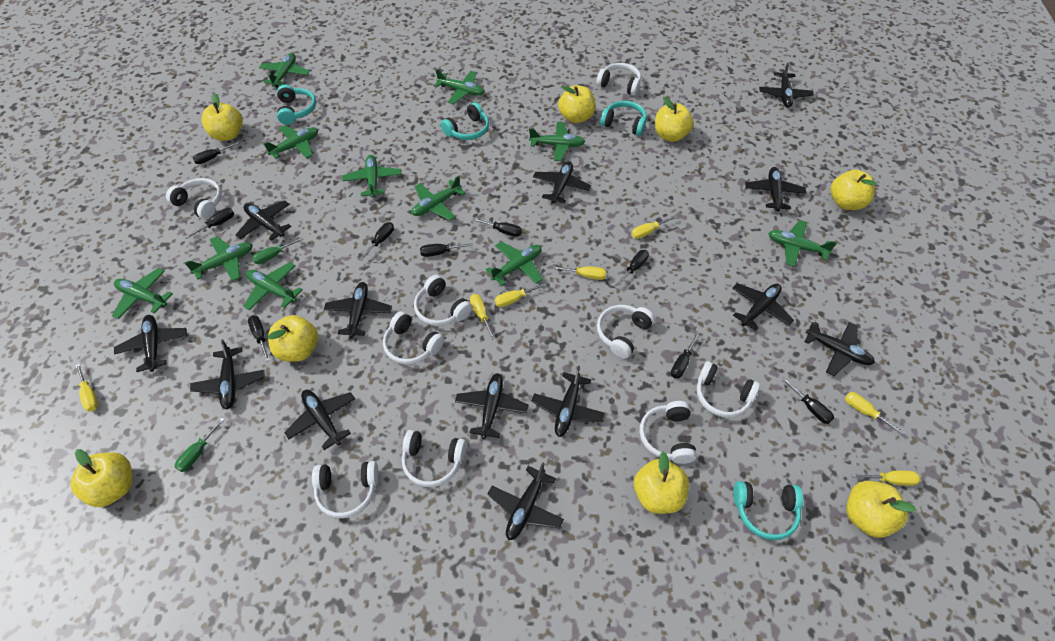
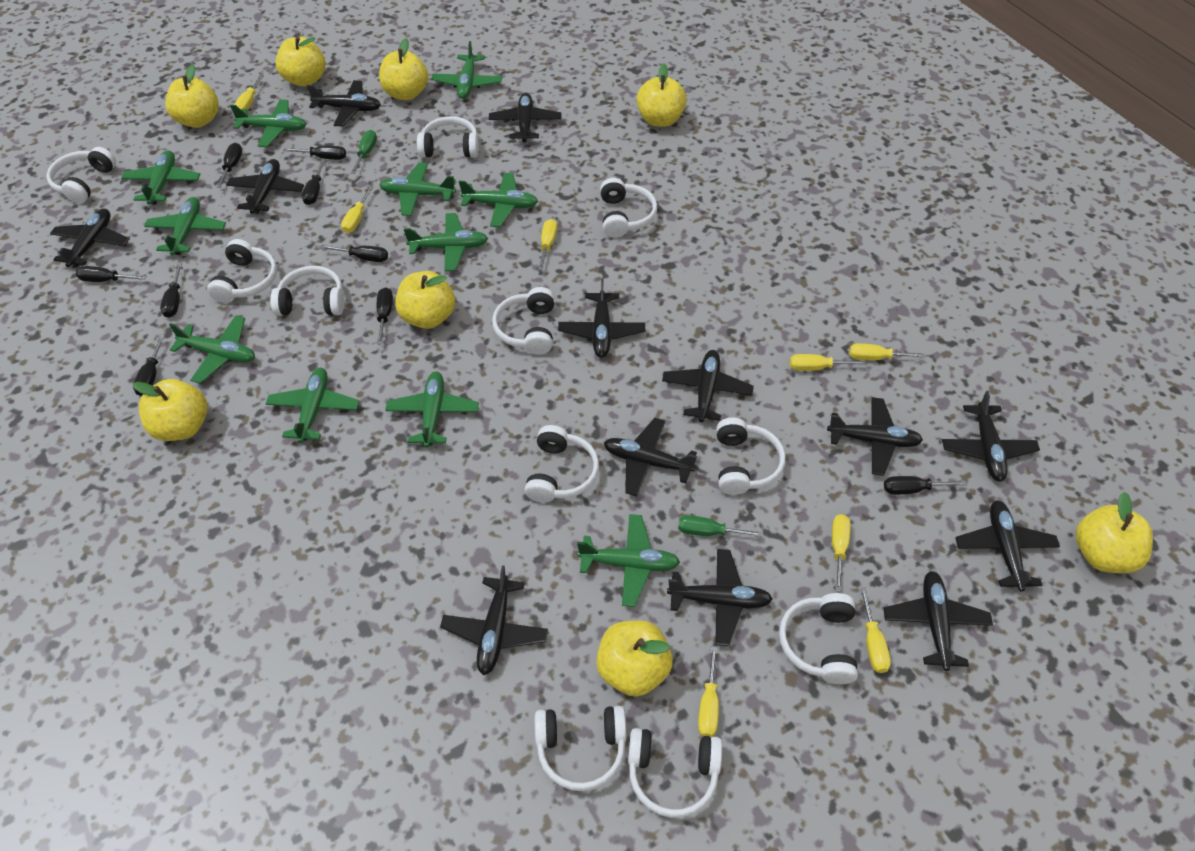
turquoise headphones: [277,85,316,125] [441,102,489,140] [600,101,647,136] [733,481,803,540] = 4 -> none = 0
white headphones: [166,178,222,219] [312,461,379,518] [383,311,444,365] [402,430,466,487] [414,275,472,326] [597,63,641,96] [597,305,655,359] [640,401,697,464] [697,361,760,418] = 9 -> [47,147,116,203] [207,239,277,303] [270,266,344,316] [417,116,479,158] [492,287,555,355] [525,425,599,503] [535,706,627,791] [600,178,657,238] [628,728,722,818] [716,418,786,495] [779,593,858,684] = 11
yellow screwdriver: [76,363,98,412] [470,294,496,340] [495,283,547,307] [552,266,607,280] [631,215,677,239] [845,392,905,435] [852,471,920,486] = 7 -> [234,75,264,111] [341,186,373,233] [538,219,557,270] [698,646,719,737] [790,354,865,371] [832,514,851,592] [849,343,925,360] [860,587,891,673] = 8

